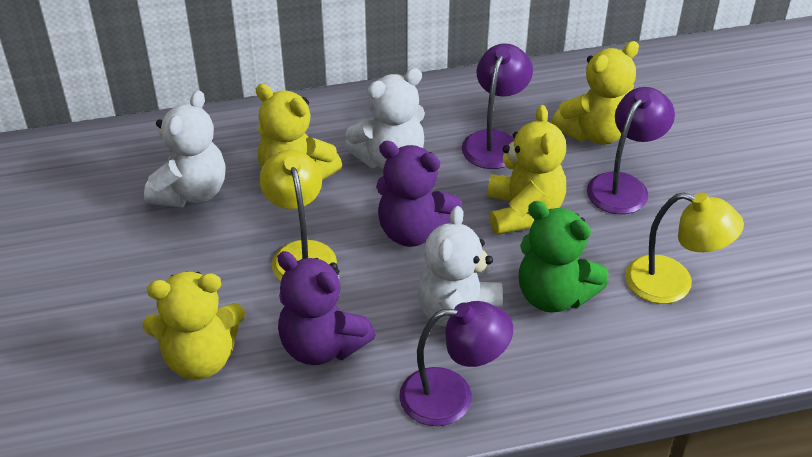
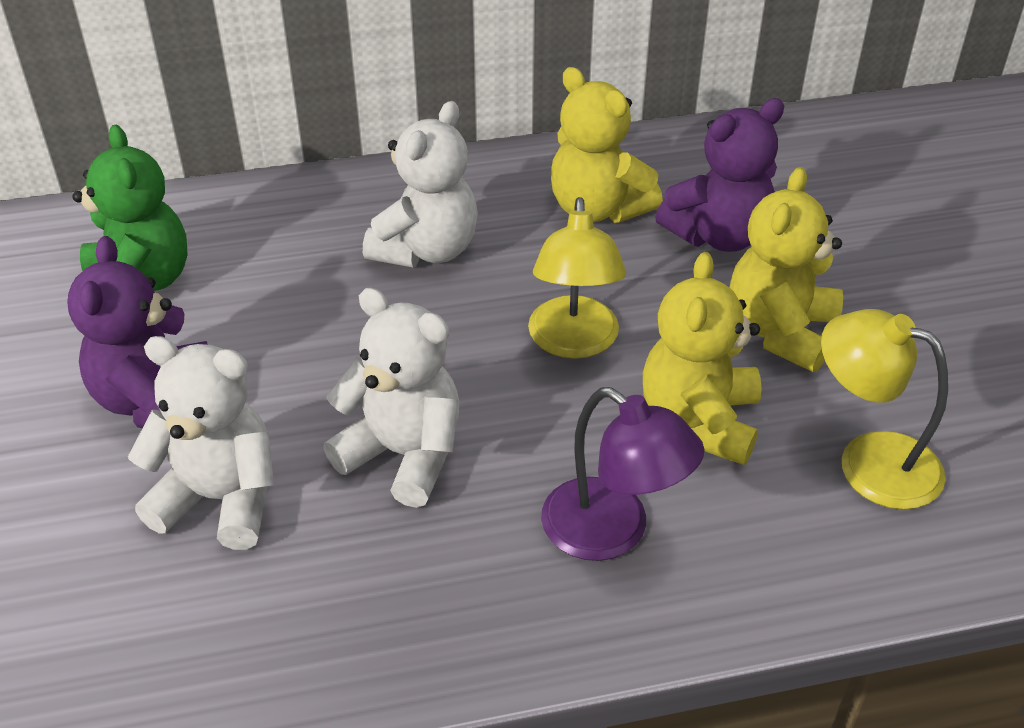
purple lamp: [399,301,513,426] [462,43,533,169] [587,87,675,214] = 3 -> [541,387,705,561] = 1
yellow teddy bear: [143,271,245,379] [256,84,342,180] [487,105,566,235] [551,41,639,145] = 4 -> [551,67,663,223] [643,252,762,465] [730,167,843,372] = 3

